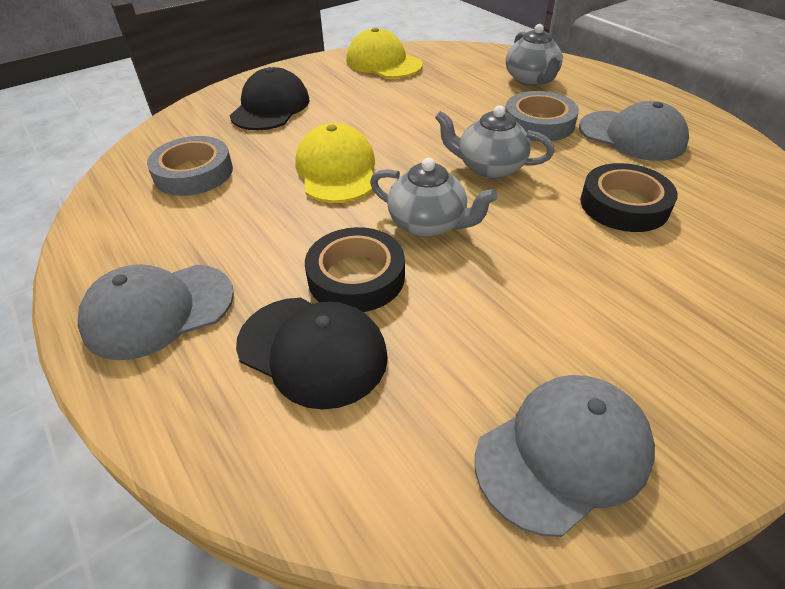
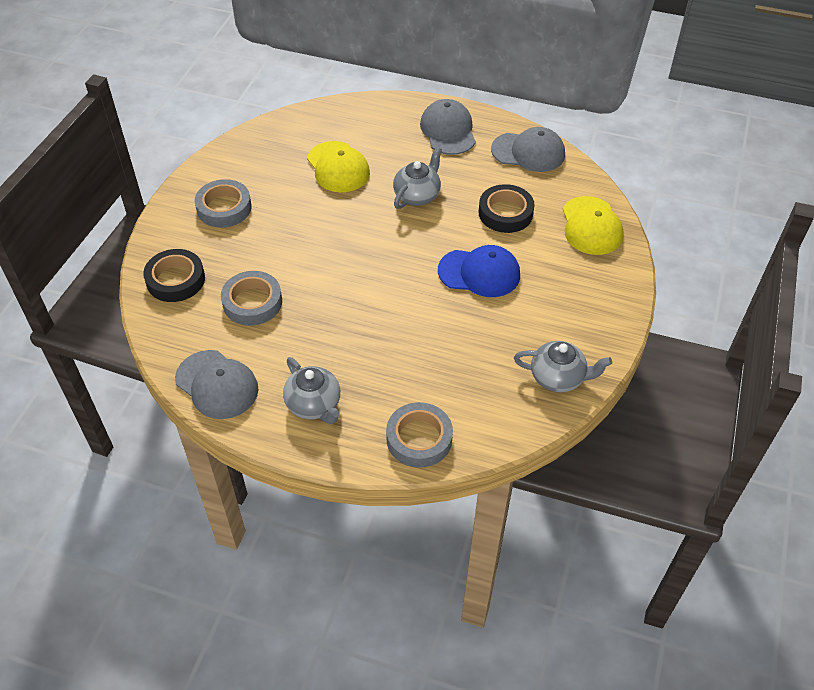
black cap: [230,67,309,130] [236,298,388,410] = 2 -> none = 0
blue cap: none = 0 -> [438,245,520,297] = 1
grey tape: [147,136,233,196] [505,91,579,142] = 2 -> [195,179,252,228] [221,271,282,326] [386,402,453,468] = 3

